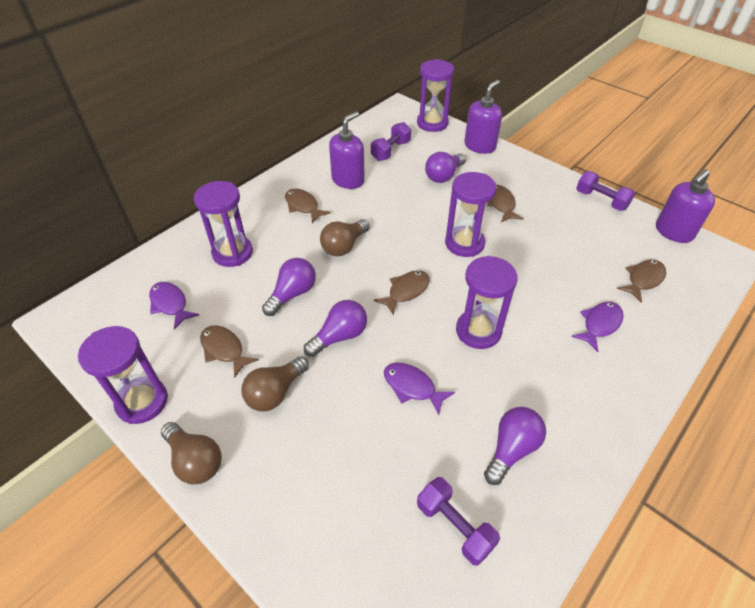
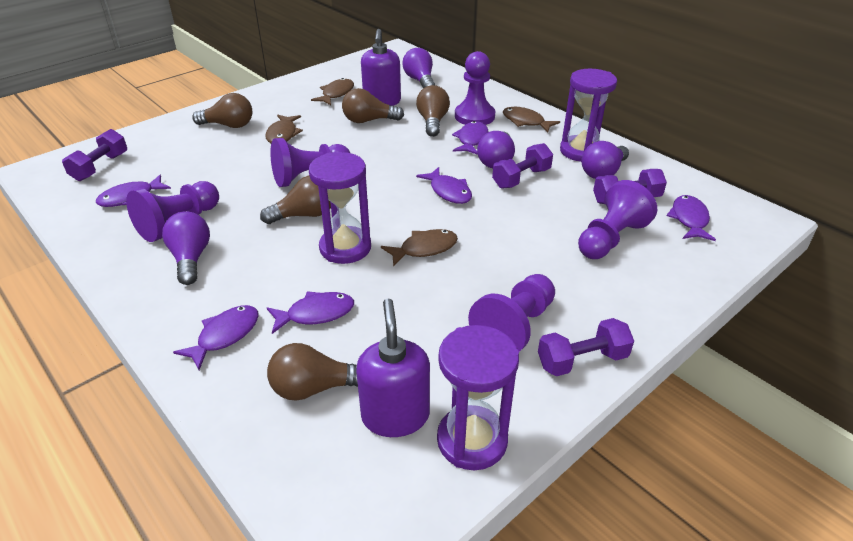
brown fish: [200,325,259,378] [285,189,331,223] [374,270,430,315] [486,185,524,222] [617,260,666,303] = 5 -> [265,114,303,143] [311,78,354,105] [381,229,458,267] [503,107,560,132] = 4
brown light bulb: [161,422,222,484] [242,356,309,412] [320,219,370,256] = 3 -> [192,93,252,128] [260,175,331,224] [267,343,358,401] [342,88,404,123] [416,85,450,137] = 5
purple dumbbell: [371,122,411,161] [417,477,500,566] [576,171,635,211] = 3 -> [62,129,127,181] [492,143,553,189] [538,318,634,376] [593,169,667,204] = 4
purple fish: [149,282,199,329] [384,363,455,415] [572,302,624,352] = 3 -> [96,175,171,207] [173,305,259,370] [267,291,354,334] [416,167,472,204] [452,121,489,155] [667,195,716,241] = 6
purple hourglass: [78,326,168,424] [194,181,253,267] [417,59,454,132] [445,172,497,257] [456,256,518,349] = 5 -> [309,152,371,264] [437,325,519,470] [560,69,617,162] = 3
purple pawn: none = 0 -> [126,181,219,242] [270,138,350,187] [455,51,495,125] [468,274,555,352] [578,180,657,259] = 5
purple soap dispenser: [329,111,365,189] [464,80,502,154] [656,169,715,243] = 3 -> [356,298,430,437] [361,29,401,106] = 2

